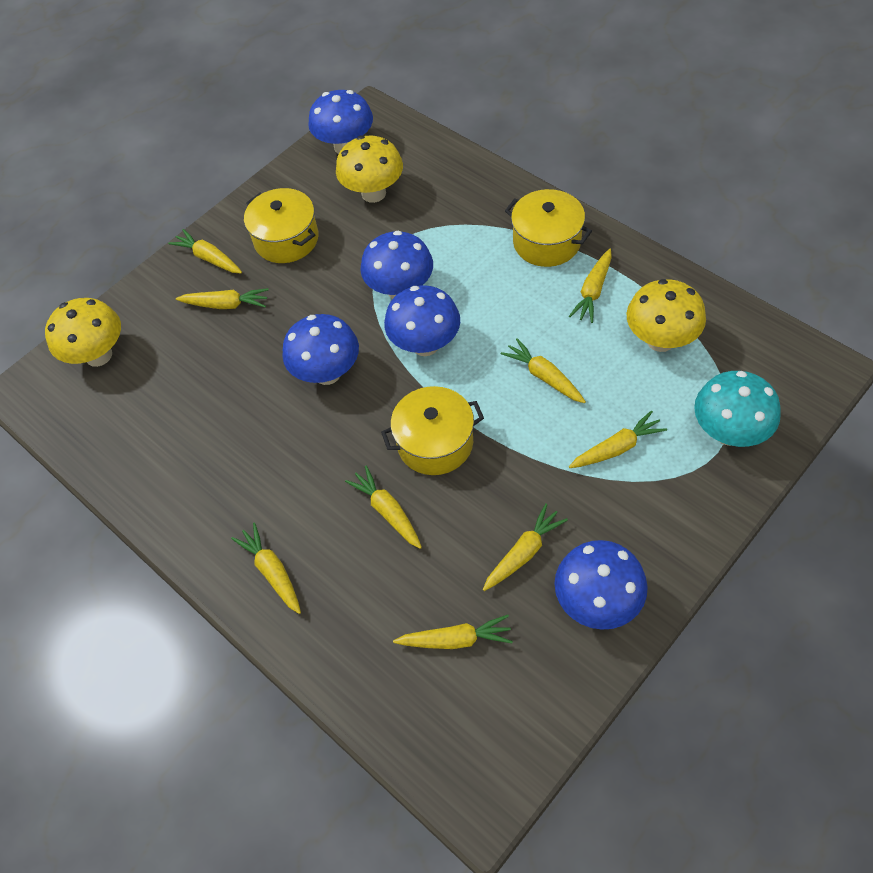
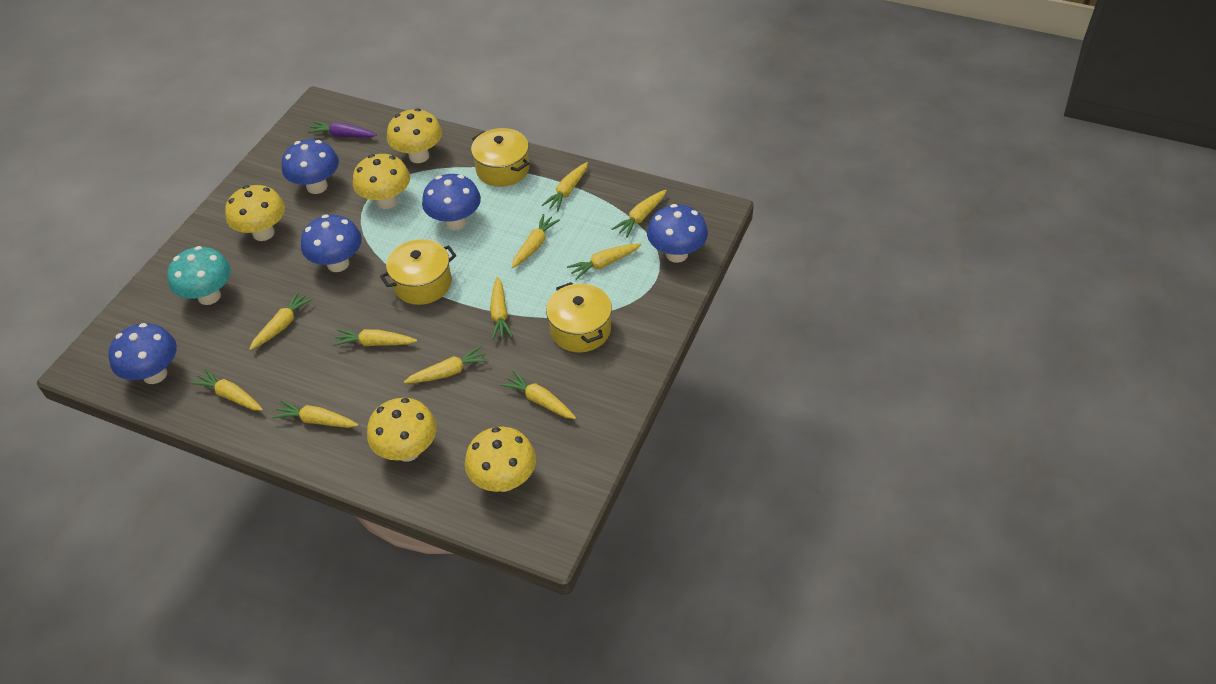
purple carrot: none = 0 -> [308,121,377,138] = 1
yellow carrot: [168,229,242,273] [176,288,269,309] [231,523,301,614] [345,466,422,549] [393,614,513,649] [483,503,568,591] [501,338,586,403] [569,249,612,323] [569,410,667,468] = 9 -> [191,368,263,411] [249,291,313,350] [272,400,358,428] [333,329,417,346] [404,346,489,383] [490,277,513,340] [500,371,576,419] [512,214,560,268] [542,162,588,211] [567,243,642,280] [612,190,667,237] = 11
yellow mushroom: [45,298,121,367] [336,135,403,203] [627,279,706,352] = 3 -> [225,185,285,241] [353,154,410,209] [367,398,437,462] [387,108,442,163] [465,427,536,492] = 5

